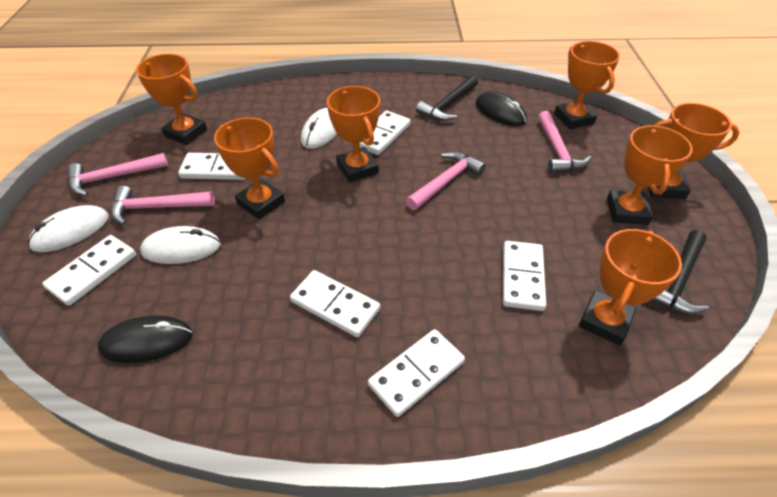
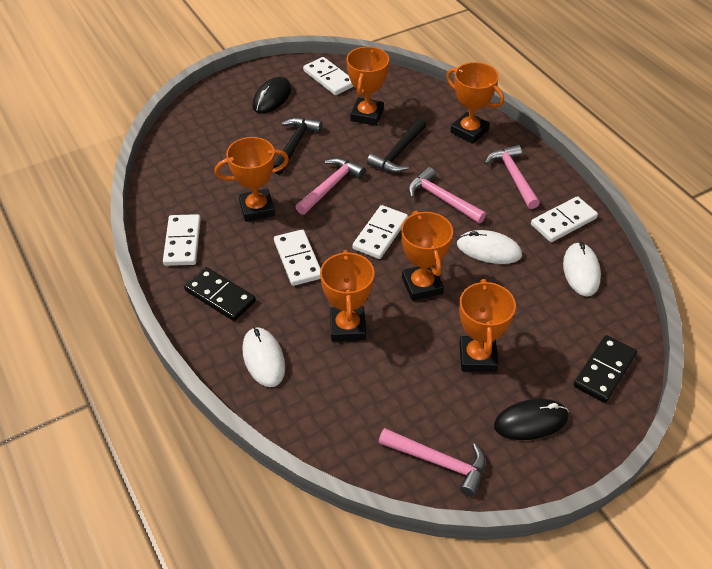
black domino: none = 0 -> [184,267,256,321] [573,335,637,403] = 2
orange trophy: [136,54,207,145] [214,117,285,220] [327,86,380,182] [554,41,620,129] [579,229,682,345] [607,125,693,225] [648,103,740,199] = 7 -> [215,137,289,222] [320,250,375,341] [346,47,389,126] [401,211,453,301] [446,62,504,144] [459,279,516,372] = 6
white domino: [42,235,136,306] [178,153,246,180] [290,270,380,337] [359,111,410,155] [368,329,465,417] [503,241,546,311] = 6 -> [163,214,201,266] [274,229,321,286] [303,57,354,95] [352,205,408,259] [531,196,598,242] = 5

